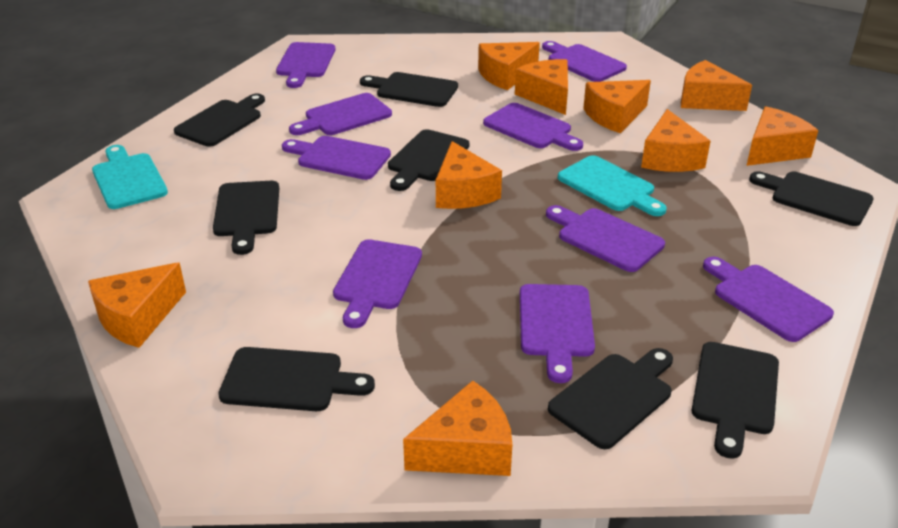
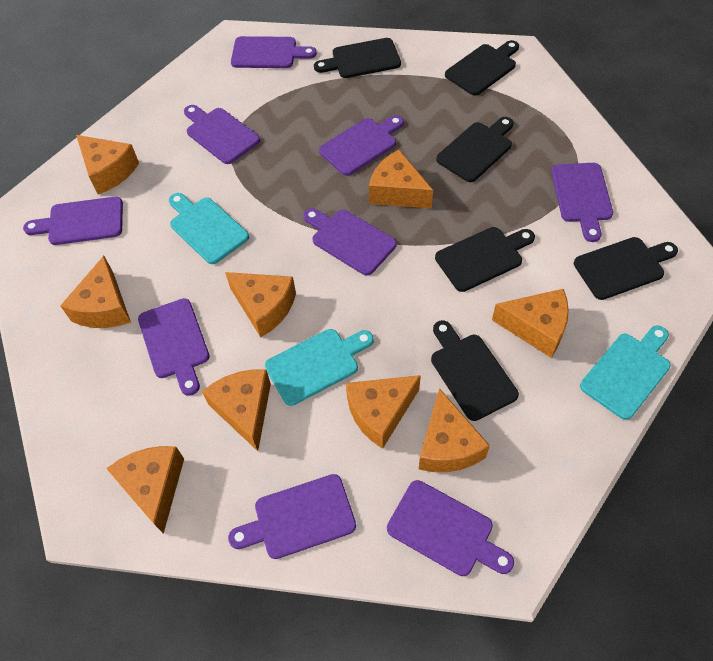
black cutting board: [174,94,265,147] [213,181,279,255] [218,347,375,411] [360,72,458,107] [388,129,470,191] [548,348,673,449] [692,342,779,459] [749,171,873,226] = 8 -> [314,38,401,78] [431,320,519,421] [435,227,535,292] [436,117,514,182] [445,40,519,96] [574,237,678,300] = 6
turquoise cutting board: [92,145,168,209] [558,155,667,216] = 2 -> [169,193,249,264] [265,329,374,406] [580,325,671,420] = 3

